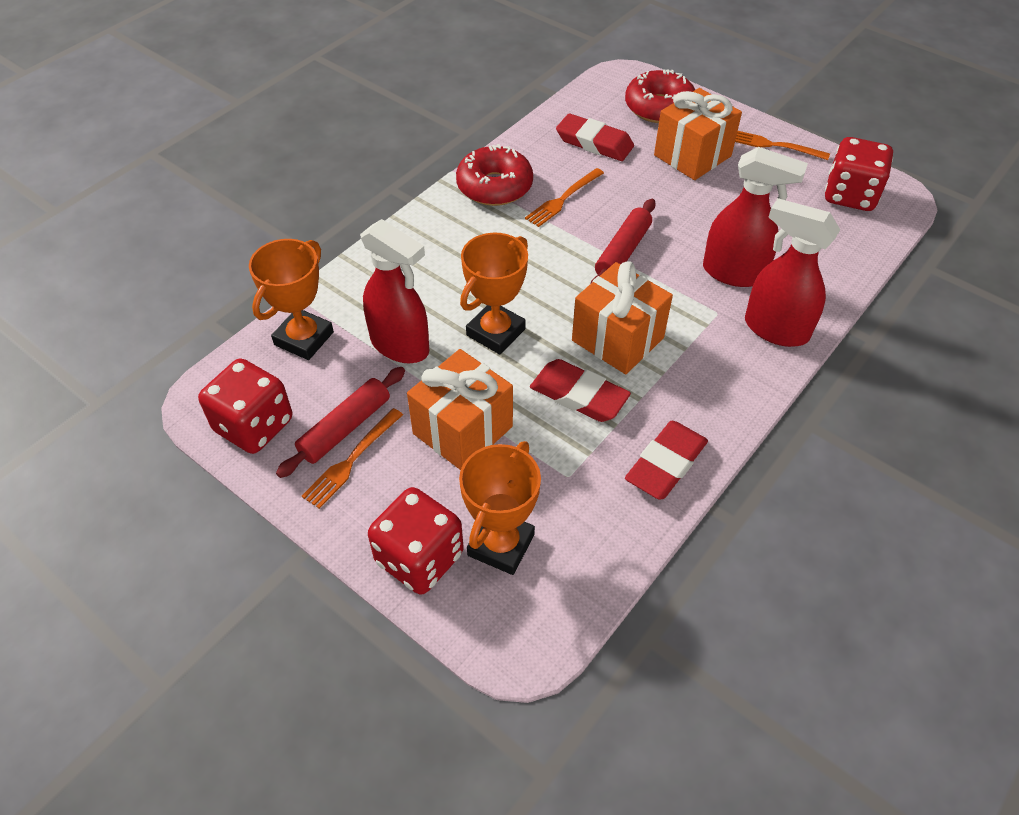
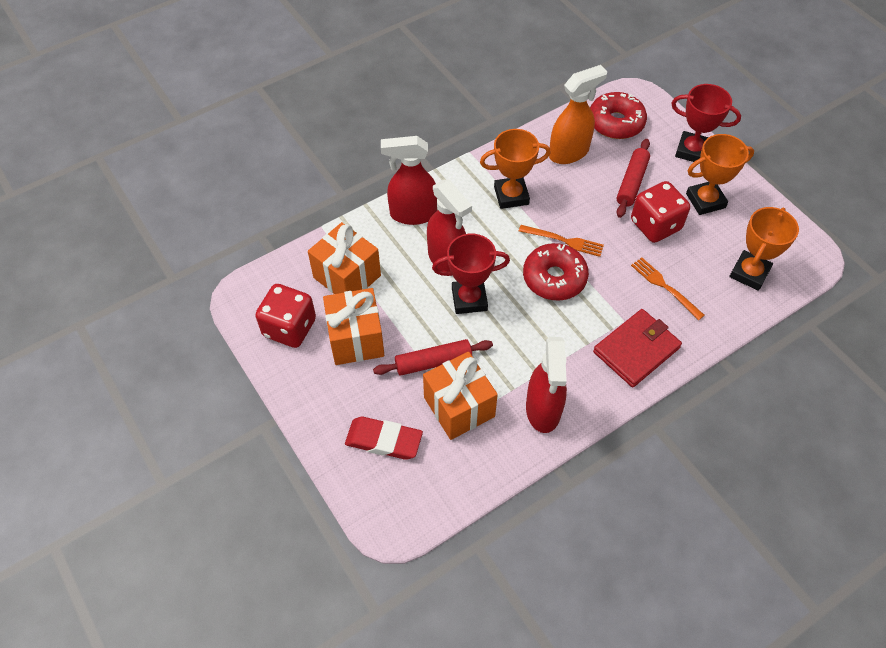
orange fork: [302,408,403,509] [525,168,604,227] [735,131,830,160] = 3 -> [519,225,604,257] [631,257,705,320] = 2
orange spray bottle: none = 0 -> [549,65,607,164] = 1
red dice: [198,358,292,454] [368,487,464,595] [825,137,893,211] = 3 -> [255,284,316,348] [631,181,690,243] = 2
red eraser: [530,359,631,422] [556,113,634,161] [625,421,708,500] = 3 -> [345,417,423,460] = 1
red trophy: none = 0 -> [432,234,510,314] [671,84,741,162] = 2
red wallet: none = 0 -> [593,309,682,387] = 1

